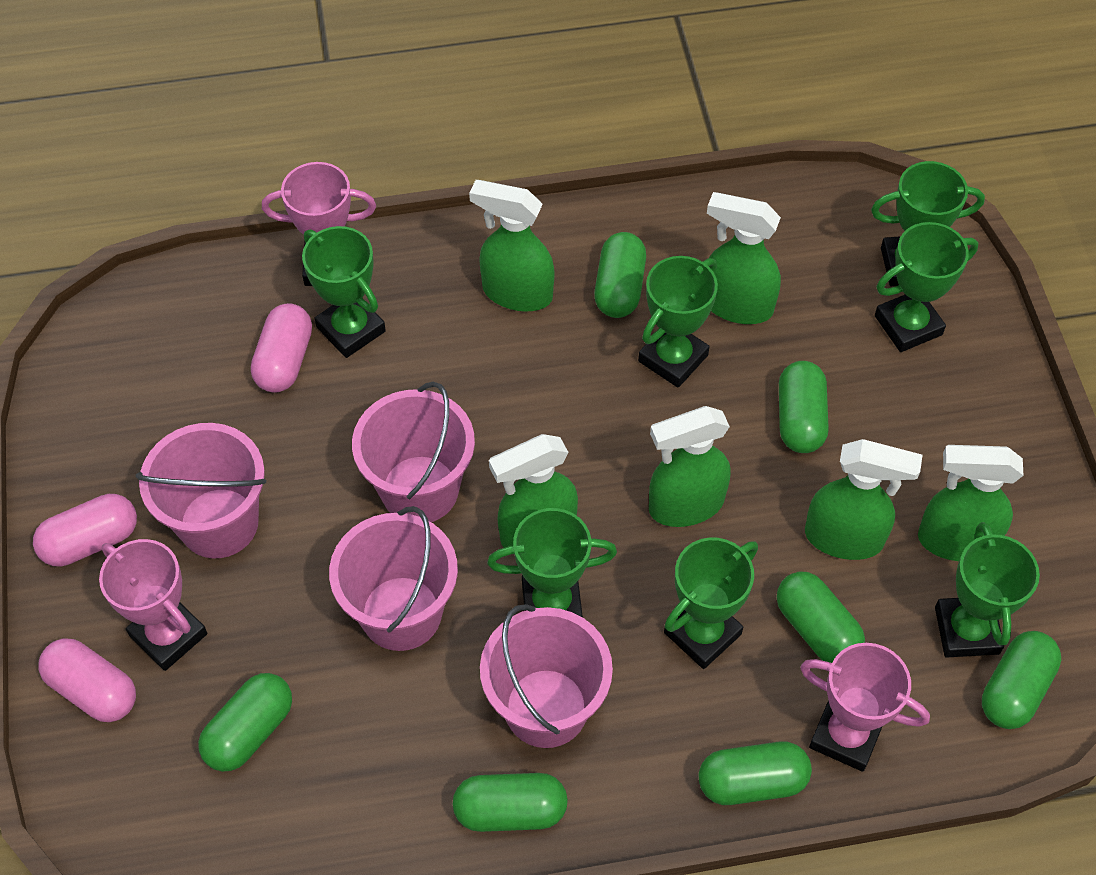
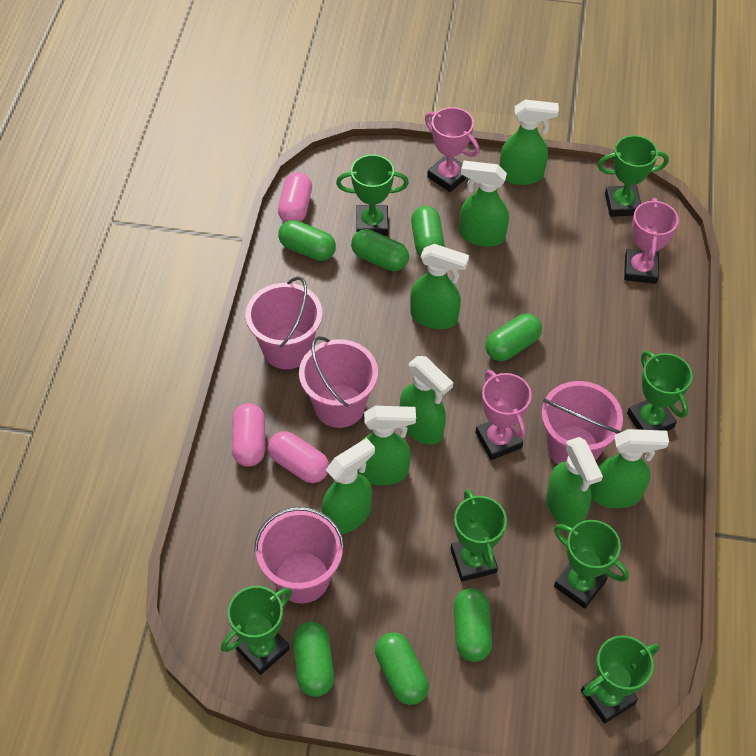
green spray bottle: [469,180,555,312] [489,434,578,548] [649,406,731,527] [707,192,781,324] [805,439,922,560] [918,445,1023,561] = 6 -> [321,438,375,534] [358,406,416,485] [400,356,453,445] [410,244,469,329] [460,161,509,247] [500,100,559,185] [546,437,603,528] [590,429,669,508] = 8

